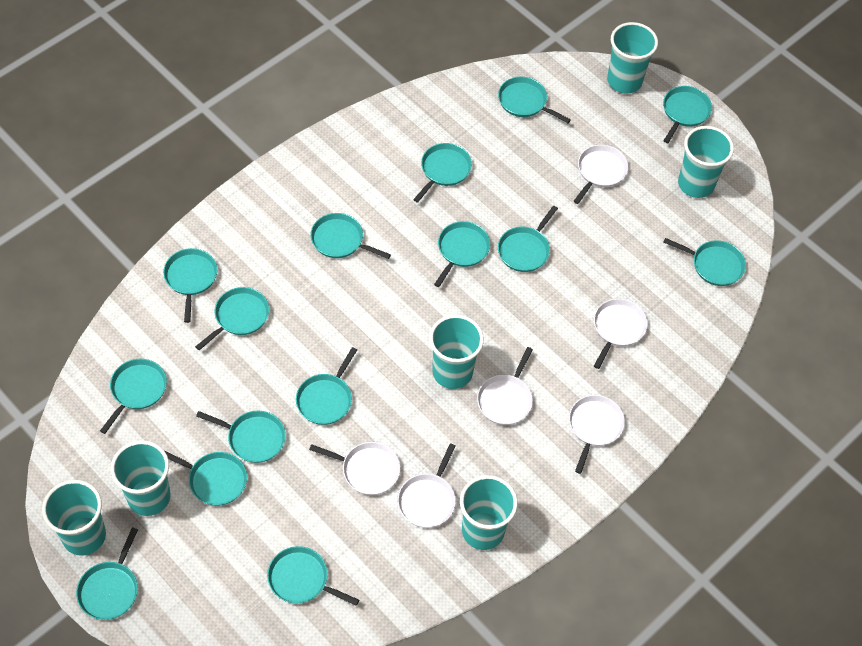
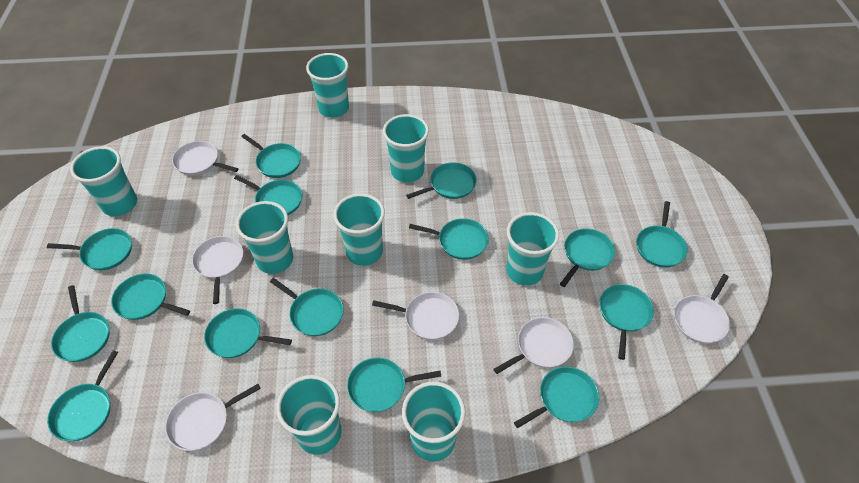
turquoise cup: [42,480,106,556] [111,440,171,516] [429,315,484,389] [460,475,518,550] [607,22,658,94] [678,126,734,198] = 6 -> [70,146,137,216] [236,201,293,274] [276,375,342,455] [306,53,349,118] [333,193,385,266] [383,114,429,182] [402,381,466,461] [506,212,559,286] = 8

